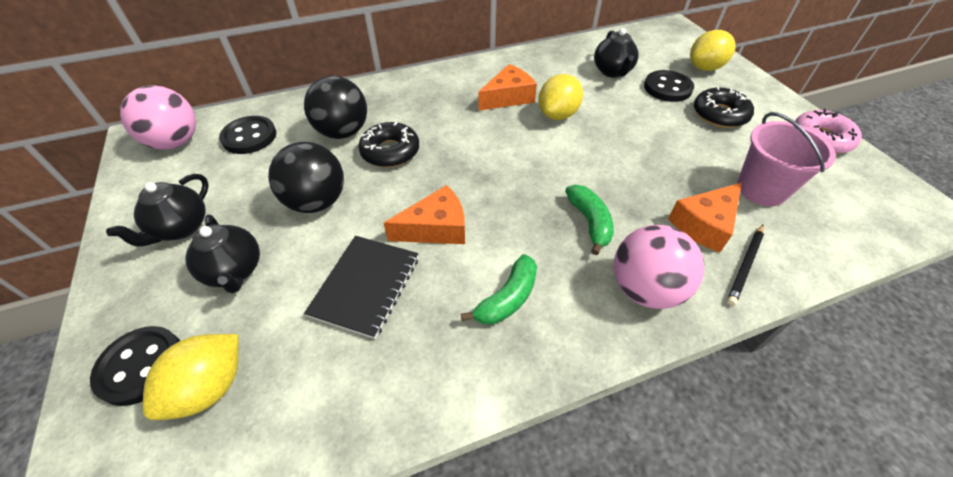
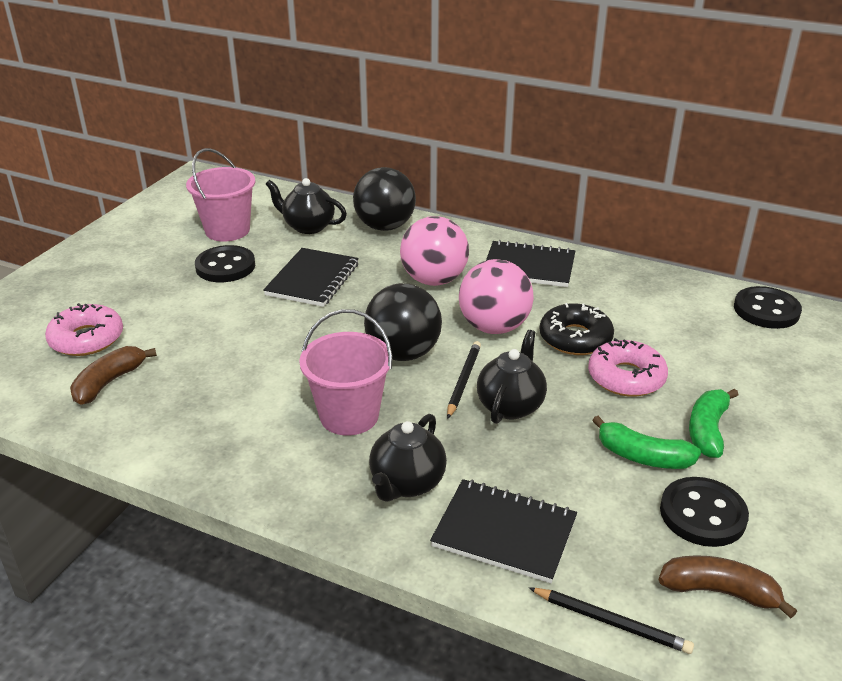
black donut: [359,122,419,167] [694,87,754,128] = 2 -> [539,303,614,355] = 1
black notebook: [304,236,418,339] = 1 -> [263,248,359,307] [430,479,577,583] [486,240,575,287] = 3
black pencil: [727,225,764,306] = 1 -> [447,341,481,419] [529,588,694,654] = 2
brown banana: none = 0 -> [70,346,157,405] [659,555,797,618] = 2
orange cheese: [384,185,465,244] [478,64,537,111] [668,182,742,253] = 3 -> none = 0
pink bucket: [737,112,836,206] = 1 -> [186,148,255,242] [299,309,392,435] = 2
pink donut: [795,109,862,154] = 1 -> [45,303,123,356] [588,338,668,397] = 2
yellow lemon: [143,334,239,420] [538,74,583,120] [690,30,736,71] = 3 -> none = 0

